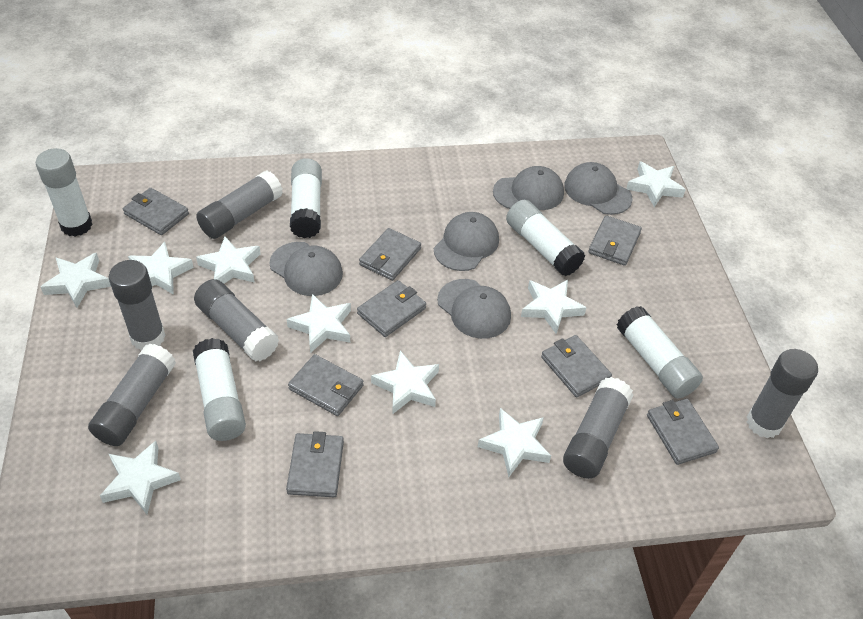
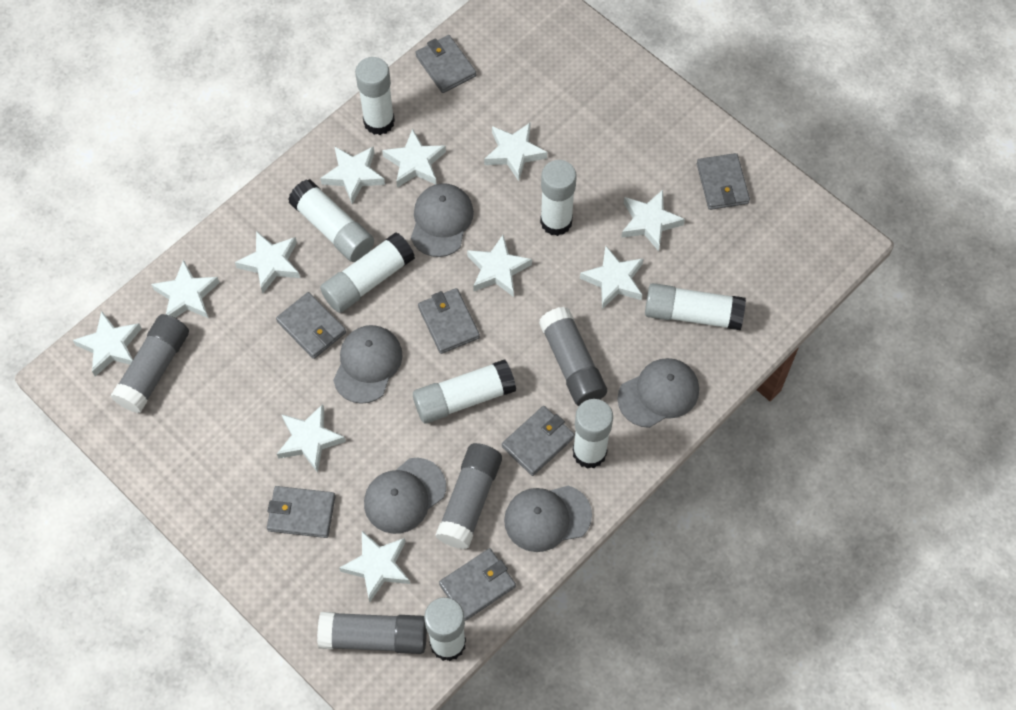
grey glue stick: [88,343,176,446] [109,260,166,351] [194,279,279,362] [196,170,283,239] [563,377,633,479] [747,349,818,438] = 6 -> [110,314,189,413] [317,612,427,654] [435,443,502,549] [539,307,607,406] = 4
grey wallet: [123,188,189,235] [286,431,344,497] [288,354,364,416] [357,280,426,337] [359,228,421,281] [541,335,612,397] [588,215,642,266] [647,399,719,465] = 8 -> [267,486,335,538] [276,292,346,359] [415,35,476,93] [418,288,480,354] [439,548,516,621] [502,406,575,476] [697,153,750,210] = 7
white glue stick: [36,148,93,236] [193,338,246,441] [290,158,322,238] [506,200,585,276] [617,306,703,398] = 5 -> [288,179,374,262] [320,232,415,313] [355,57,395,135] [413,360,516,424] [424,597,466,661] [540,160,577,236] [573,399,613,469] [645,283,746,330] = 8
white star: [41,253,111,308] [100,441,181,514] [128,242,194,295] [196,236,261,284] [287,294,351,353] [371,351,439,414] [478,408,551,477] [521,280,587,334] [626,161,686,207] = 9 -> [73,311,142,376] [151,259,220,318] [235,231,300,293] [277,404,346,473] [320,146,385,204] [339,531,410,602] [382,129,446,188] [467,235,532,297] [484,122,547,181] [580,245,644,309] [621,190,685,251] = 11

